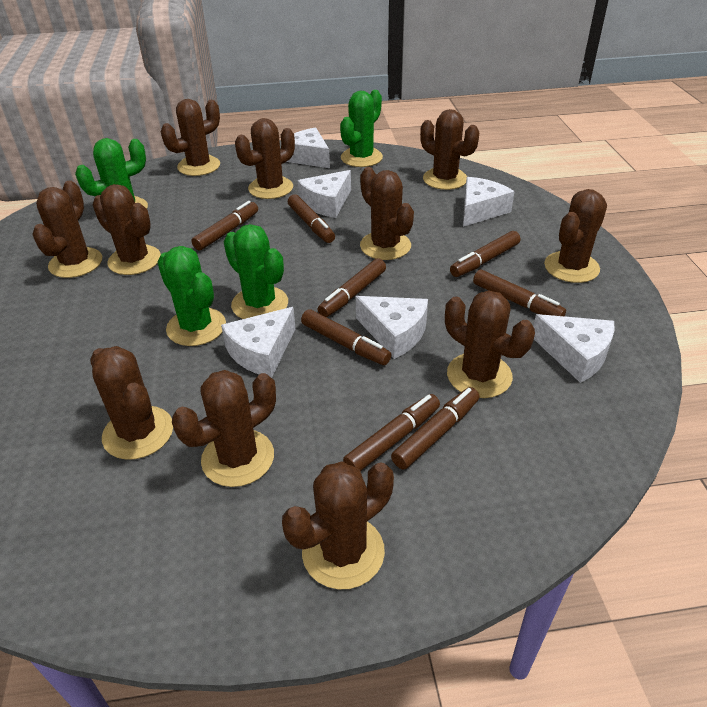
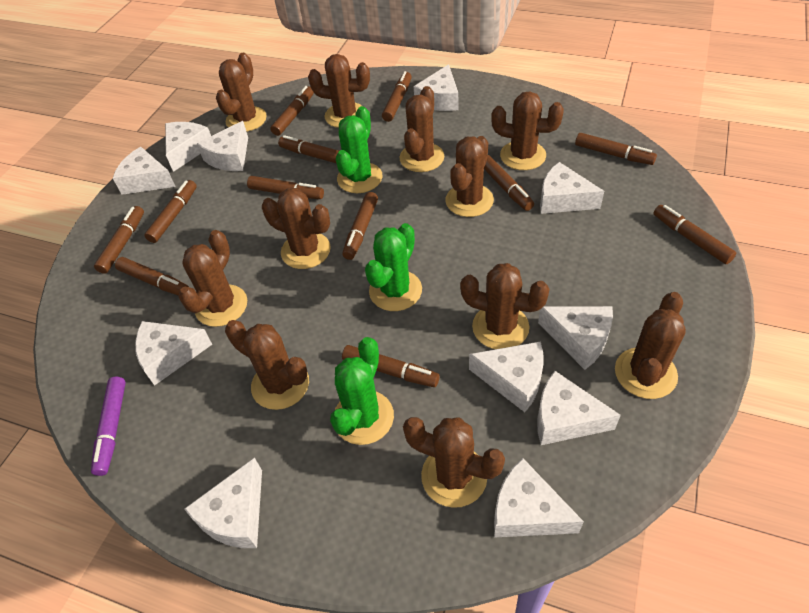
brown marker: [191,201,258,251] [288,194,335,243] [301,309,391,365] [318,258,386,317] [343,394,440,471] [391,387,479,470] [450,231,520,277] [473,270,566,316] = 8 -> [94,206,144,274] [115,257,189,296] [144,180,197,243] [247,176,324,199] [270,86,314,136] [278,135,339,163] [342,192,378,260] [342,345,440,387] [382,71,412,122] [484,155,534,211] [575,133,657,165] [653,205,736,264] = 12
green cactus: [75,138,148,209] [157,246,226,346] [224,224,288,319] [340,90,383,167] = 4 -> [330,337,394,445] [336,106,383,193] [365,223,422,311] = 3
purple marker: none = 0 -> [91,377,126,476] = 1
white cheese: [221,307,296,378] [287,127,330,168] [297,170,351,218] [356,296,428,359] [463,177,515,227] [533,314,615,383] = 6 -> [113,147,176,195] [135,321,212,386] [165,122,211,172] [184,457,262,548] [197,121,248,171] [413,64,458,111] [469,341,543,412] [494,458,584,538] [537,371,621,445] [538,306,613,370] [540,162,604,214] = 11

